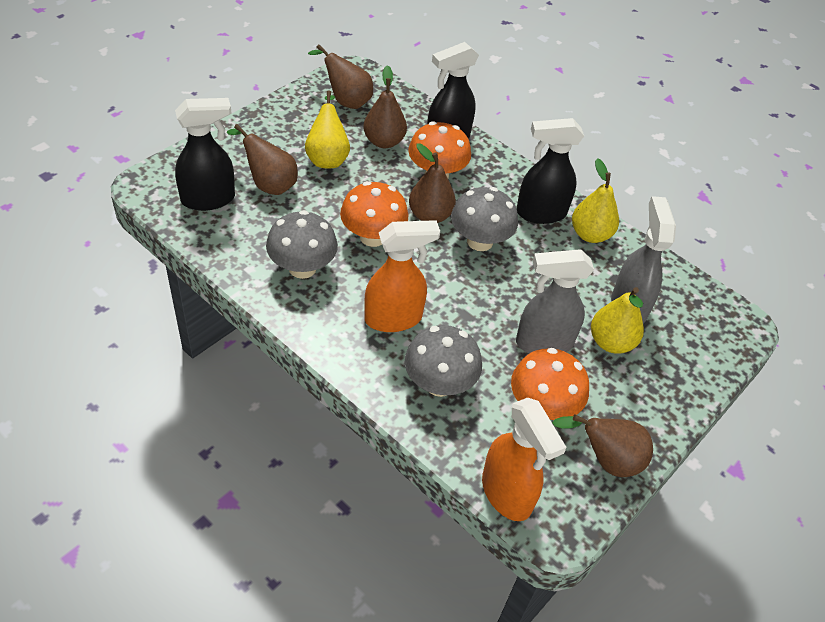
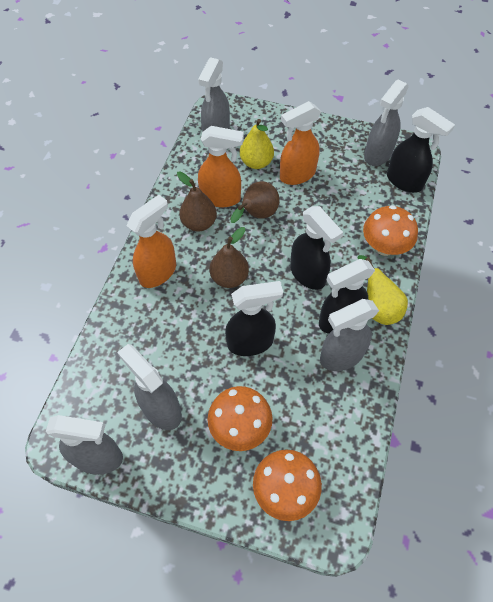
black spray bottle: [175,98,235,211] [427,42,479,139] [516,118,584,224] = 3 -> [225,281,283,356] [290,206,343,290] [319,259,375,334] [387,107,455,193] = 4
brown pear: [227,124,298,195] [308,45,373,109] [363,65,407,148] [409,143,456,223] [552,415,653,477] = 5 -> [177,171,217,232] [210,227,249,288] [230,181,280,223] = 3
grey mushroom: [266,210,338,279] [405,325,482,397] [451,187,518,251] = 3 -> none = 0
grey spray bottle: [516,249,594,353] [611,196,676,324] = 2 -> [46,415,123,475] [117,344,182,430] [198,57,230,132] [320,299,379,371] [364,80,409,166] = 5
orange spray bottle: [364,220,440,332] [482,398,567,521] = 2 -> [126,195,176,288] [198,126,244,207] [280,101,321,185] = 3
yellow pear: [305,90,350,168] [572,158,619,243] [591,287,644,354] = 3 -> [240,119,274,169] [357,255,408,325] = 2

